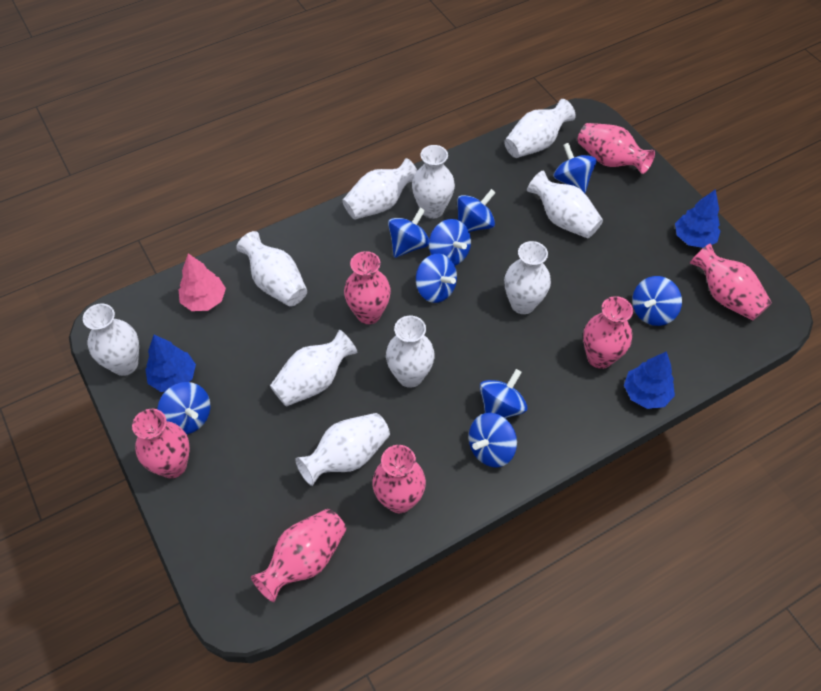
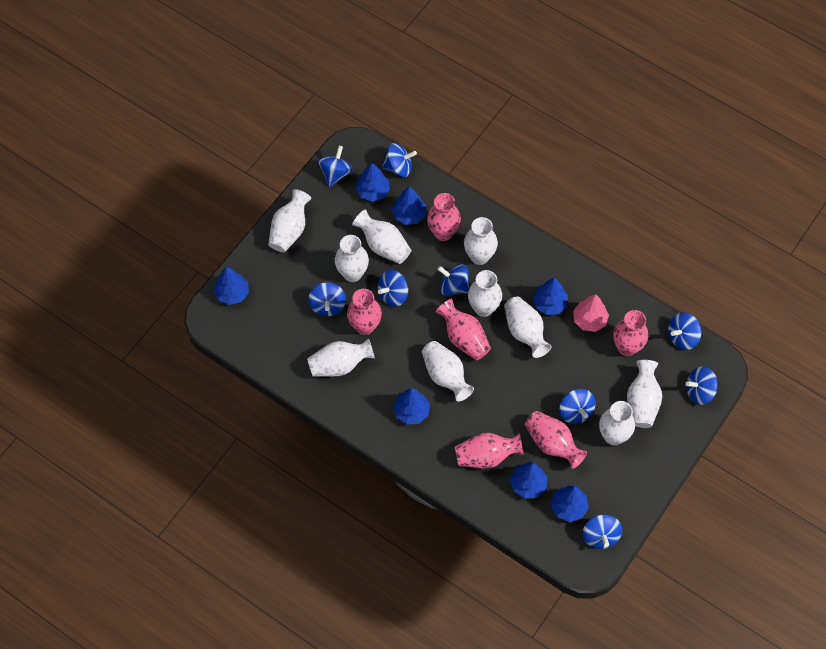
blue tree: [145,335,196,392] [624,351,675,409] [675,189,720,248] = 3 -> [213,267,249,305] [355,163,390,202] [392,186,426,225] [393,388,430,424] [510,462,547,499] [533,277,568,315] [551,485,589,522] = 7
pink vase: [132,409,190,478] [251,509,346,602] [344,251,391,324] [372,445,426,513] [578,123,655,174] [583,296,633,369] [690,243,772,321] = 7 -> [347,289,382,335] [427,193,461,241] [436,299,491,361] [455,433,524,469] [525,411,587,469] [613,310,648,356] = 6

